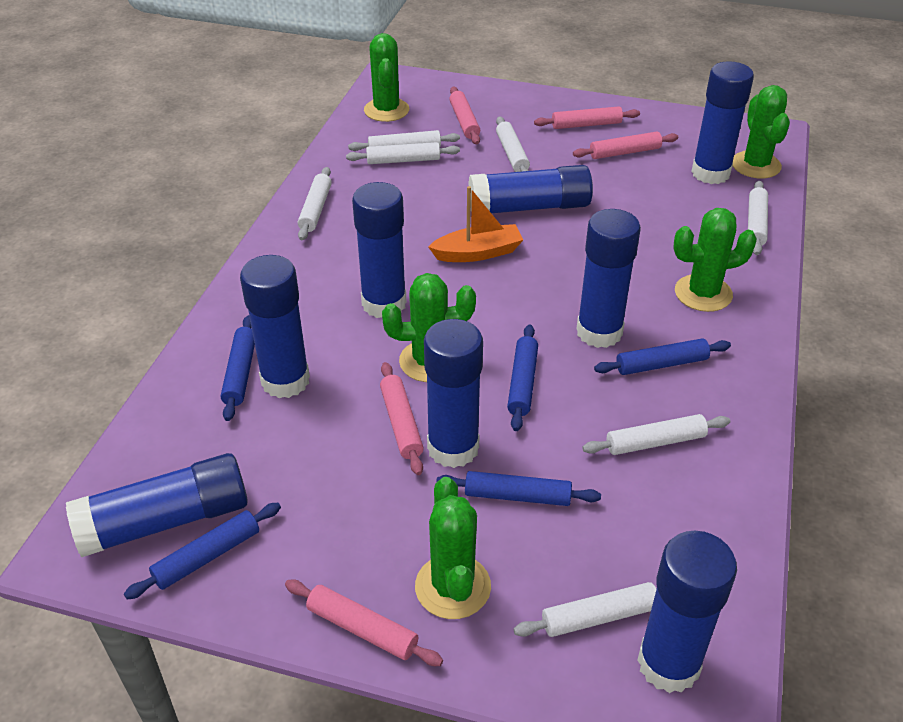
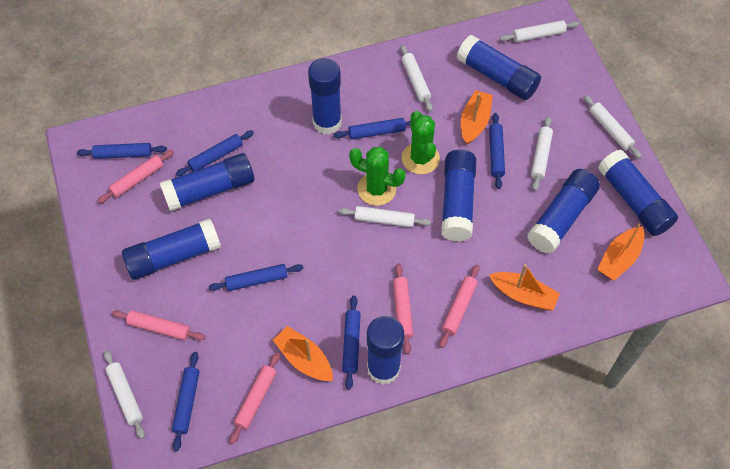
blue rolling pin: [124,503,281,599] [221,315,255,421] [436,471,601,506] [507,324,538,431] [594,338,731,375] = 5 -> [77,143,167,159] [172,352,199,451] [176,130,254,176] [209,264,303,291] [334,118,411,139] [342,295,361,390] [489,113,505,189] = 7
green cactus: [364,33,409,122] [382,273,476,382] [415,477,491,619] [673,208,757,312] [733,85,790,178] = 5 -> [349,147,406,206] [402,111,440,174] = 2
orange boat: [428,186,523,262] = 1 -> [273,326,333,381] [461,90,493,145] [489,264,560,311] [597,224,644,281] = 4
white rolling pin: [298,167,332,240] [346,142,460,164] [348,130,460,151] [496,116,530,172] [513,582,656,637] [582,414,730,455] [748,181,768,255] = 7 -> [104,350,145,439] [339,206,431,228] [400,45,433,111] [500,20,579,42] [531,116,553,191] [584,95,642,159] = 6

